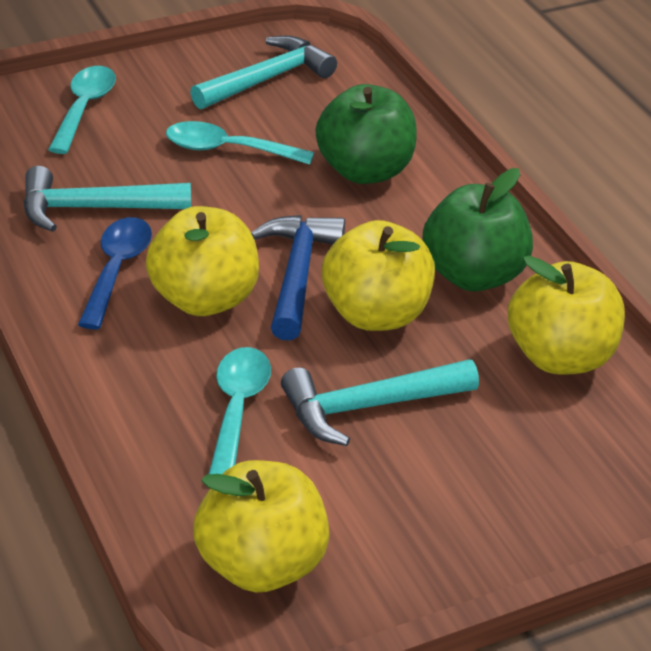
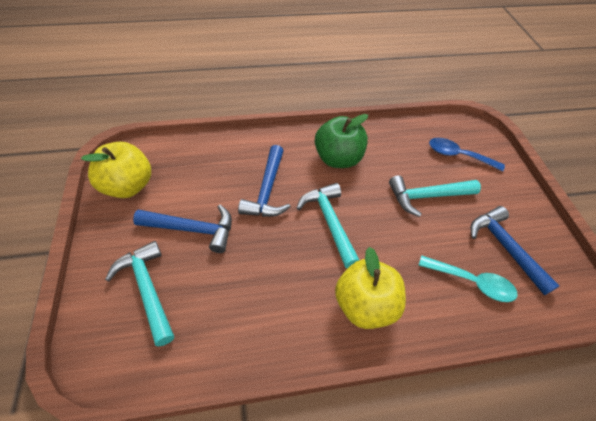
blue hammer: [251,215,345,341] = 1 -> [133,205,232,253] [238,145,291,217] [471,206,560,295] = 3
green apple: [316,84,417,184] [422,168,533,292] = 2 -> [315,114,368,168] = 1
turquoise spoon: [48,66,116,154] [166,121,314,165] [209,347,271,474] = 3 -> [419,255,518,302] = 1
yellow apple: [146,206,259,316] [193,460,330,592] [322,220,435,331] [508,256,625,375] = 4 -> [81,142,151,198] [335,247,406,329] = 2

